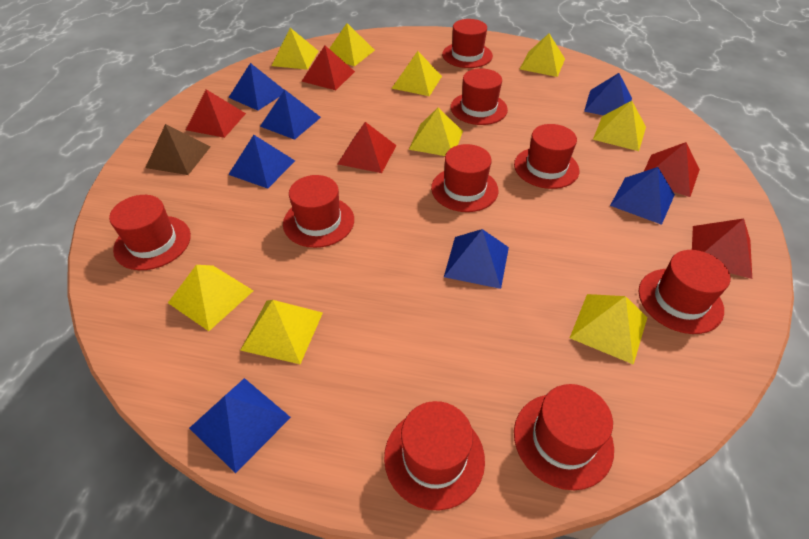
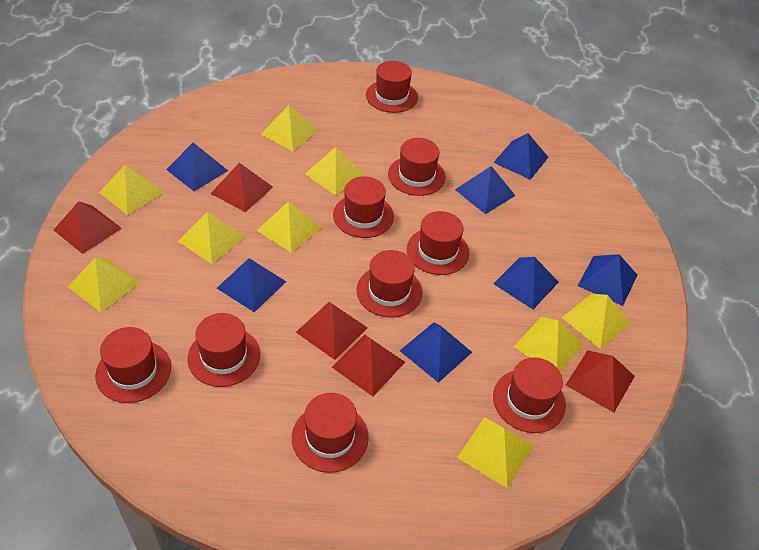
brown pyramid: [145,124,211,175] = 1 -> none = 0

